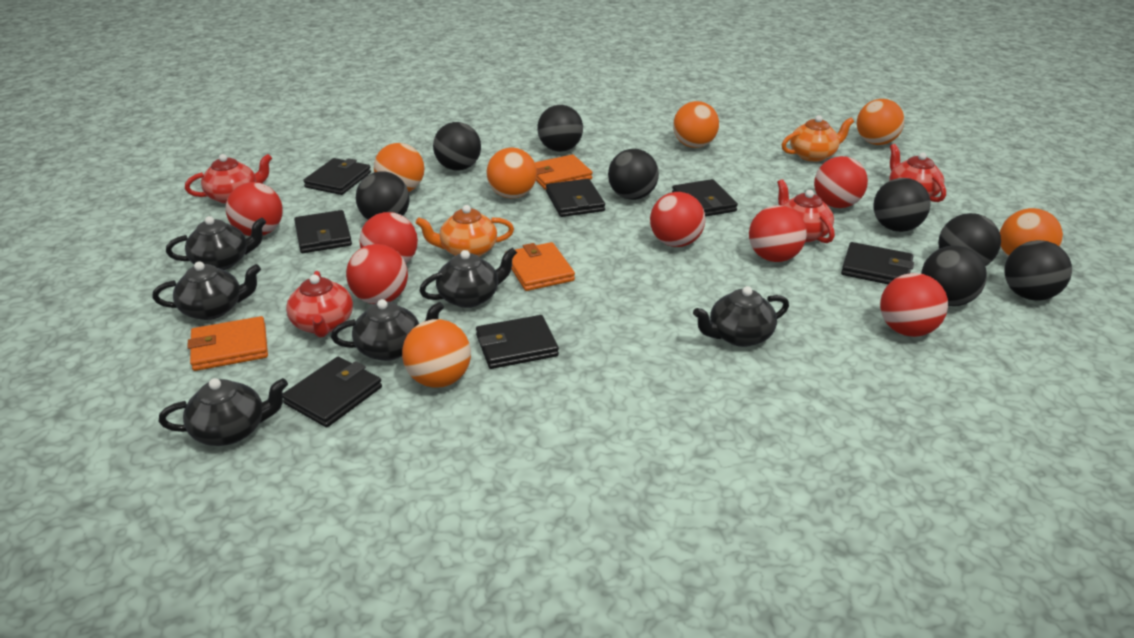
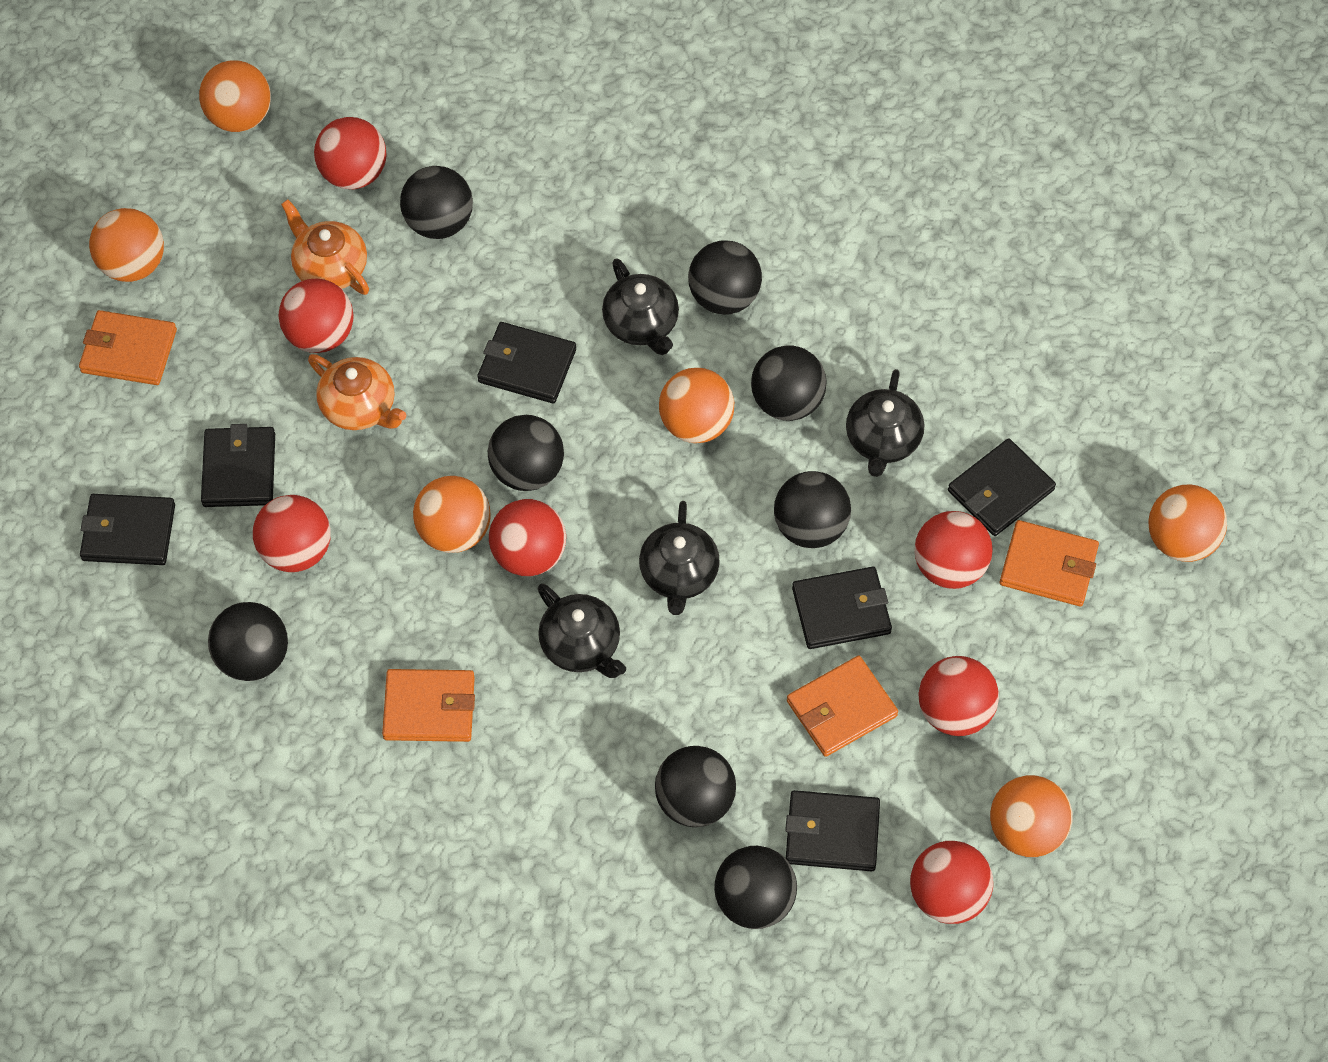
black teapot: [152,261,261,320] [158,378,288,446] [166,216,266,270] [331,299,444,361] [419,248,517,308] [693,286,789,347] = 6 -> [537,583,626,678] [602,258,679,355] [639,501,720,615] [846,369,924,477] = 4
black wallet: [283,357,382,427] [294,210,352,253] [303,158,371,195] [476,315,559,369] [546,179,605,217] [672,179,738,217] [841,242,914,284] = 7 -> [80,494,175,565] [201,424,275,507] [477,322,576,403] [785,790,880,871] [792,567,892,649] [948,438,1056,536] = 6
orange wallet: [188,316,268,371] [505,242,575,291] [535,154,592,189] = 3 -> [79,310,177,385] [382,669,475,742] [787,655,898,757] [1000,520,1099,606] = 4
red teapot: [185,154,272,204] [286,271,353,337] [777,179,835,243] [889,144,946,202] = 4 -> none = 0

